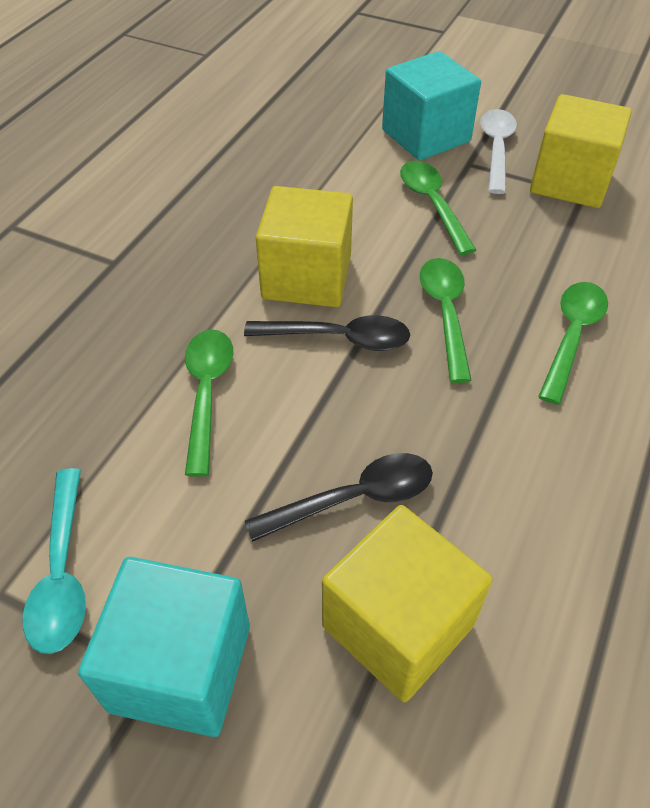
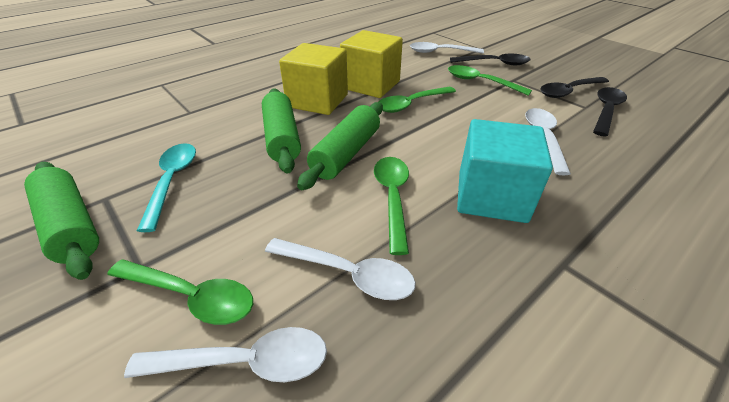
black spoon: [244,315,410,351] [245,453,433,542] = 2 -> [450,54,531,65] [540,77,609,98] [593,87,627,137] = 3
green rolling pin: none = 0 -> [24,162,99,280] [262,88,301,174] [297,102,383,190] = 3
turquoise cube: [78,557,250,737] [382,51,481,160] = 2 -> [457,119,553,223] = 1
white spoon: [480,109,517,194] = 1 -> [124,327,327,382] [265,238,416,300] [410,42,484,53] [525,108,571,175] = 4
yellow cube: [256,186,353,307] [322,505,493,702] [530,94,632,208] = 3 -> [279,43,348,115] [340,30,403,98] = 2

